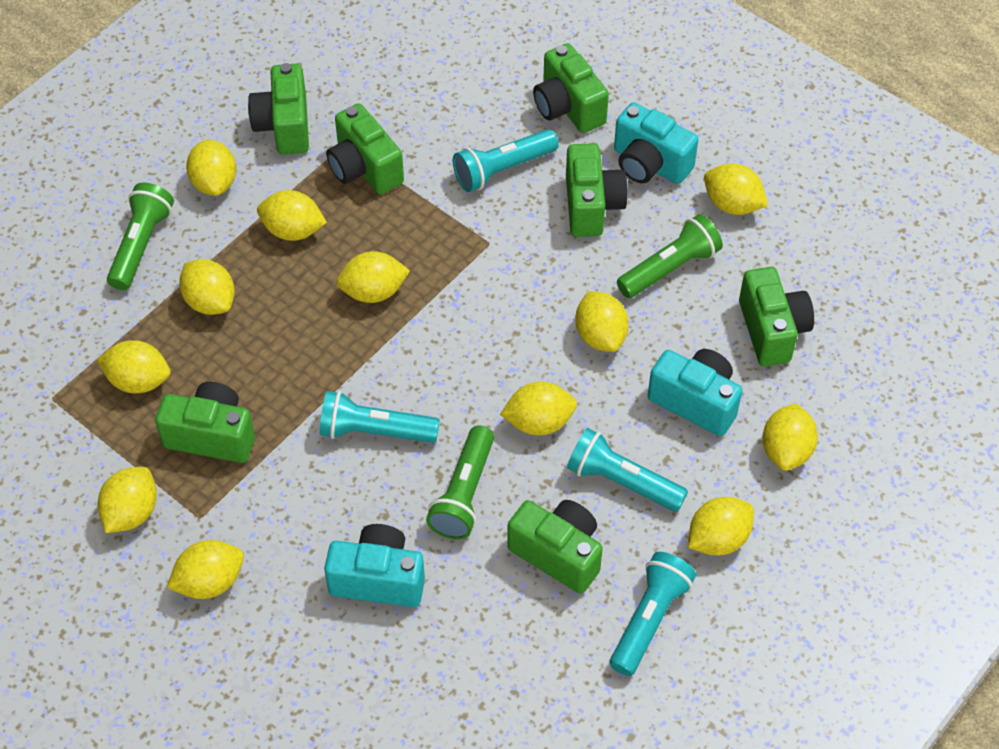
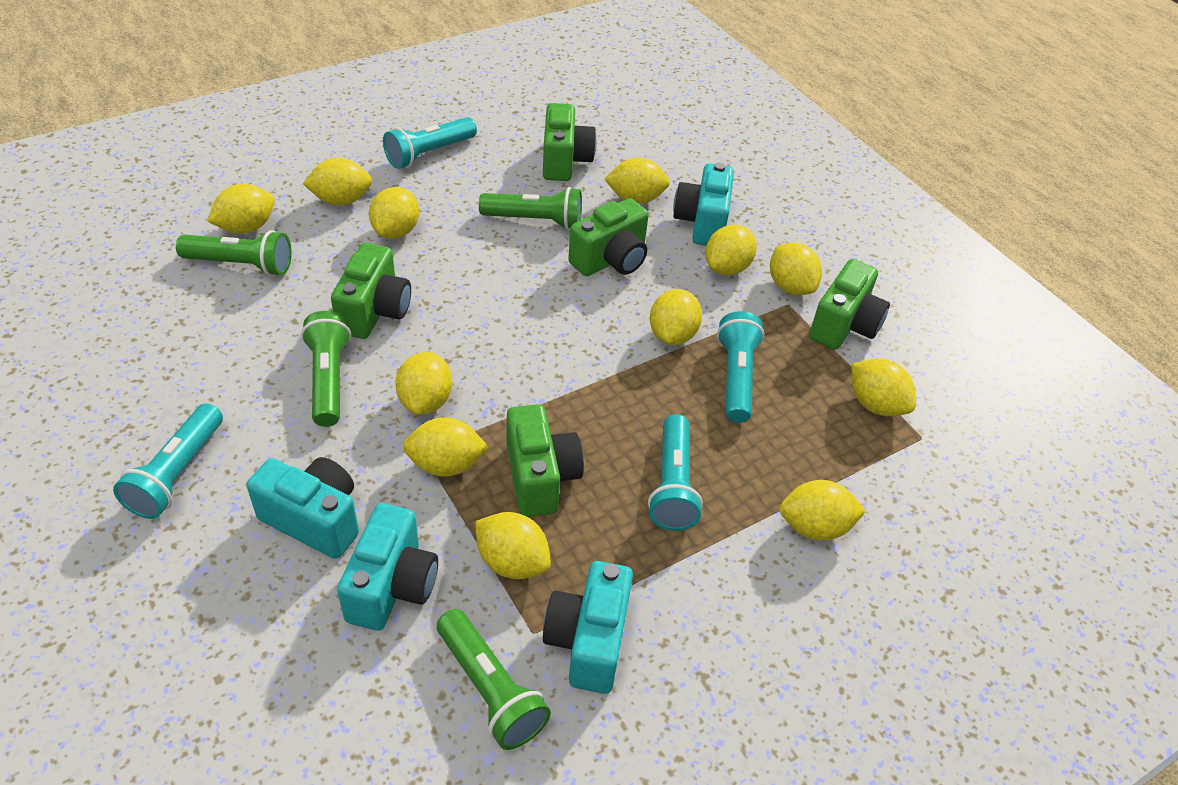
green camera: [155,382,255,463] [248,63,309,155] [326,103,404,194] [507,500,603,594] [533,43,609,133] [566,143,628,237] [739,267,814,367] = 7 -> [331,243,411,339] [507,404,584,517] [543,103,597,181] [568,198,649,276] [809,259,890,350] = 5
green flashlight: [107,183,174,290] [426,425,494,540] [617,214,723,298] = 3 -> [176,230,292,276] [301,311,351,427] [437,609,551,750] [479,187,582,230] = 4
turquoise camera: [324,524,425,607] [614,102,699,184] [648,349,742,436] = 3 -> [247,457,359,559] [337,503,438,631] [543,561,633,694] [673,162,734,246] = 4

